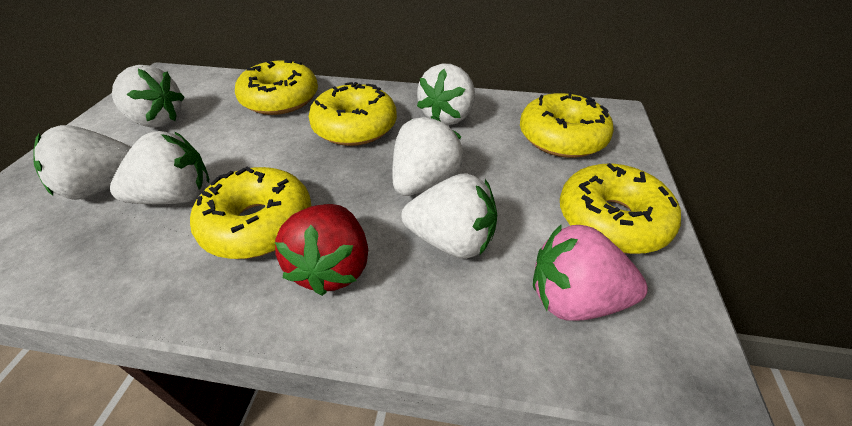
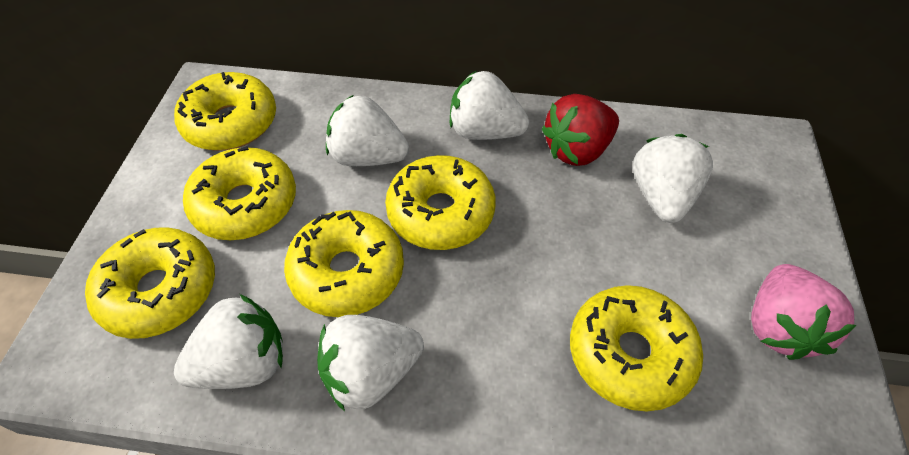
white strawberry: [33,125,131,200] [110,131,209,204] [112,65,185,127] [392,116,463,196] [401,174,497,259] [417,63,475,126] = 6 -> [174,294,283,389] [317,315,424,411] [326,95,409,166] [450,71,529,140] [633,134,713,223] = 5
yellow donut: [190,167,311,259] [235,60,318,115] [309,82,397,146] [520,92,614,158] [560,163,681,254] = 5 -> [85,227,215,339] [174,72,276,151] [183,146,296,240] [284,210,404,317] [385,155,495,250] [570,285,703,411] = 6

